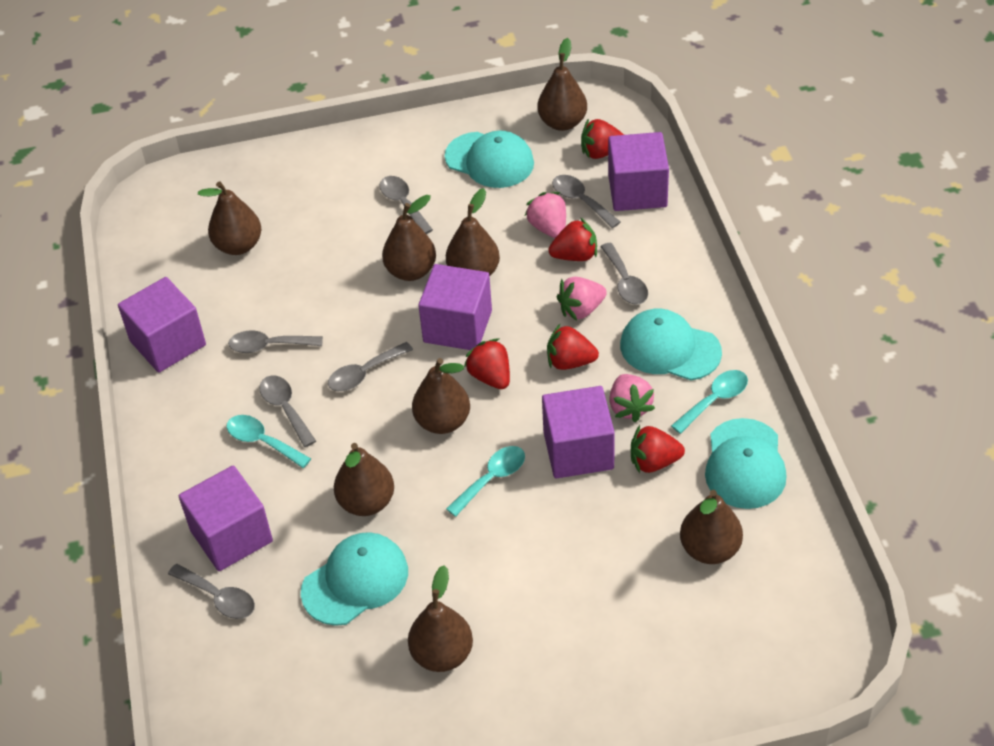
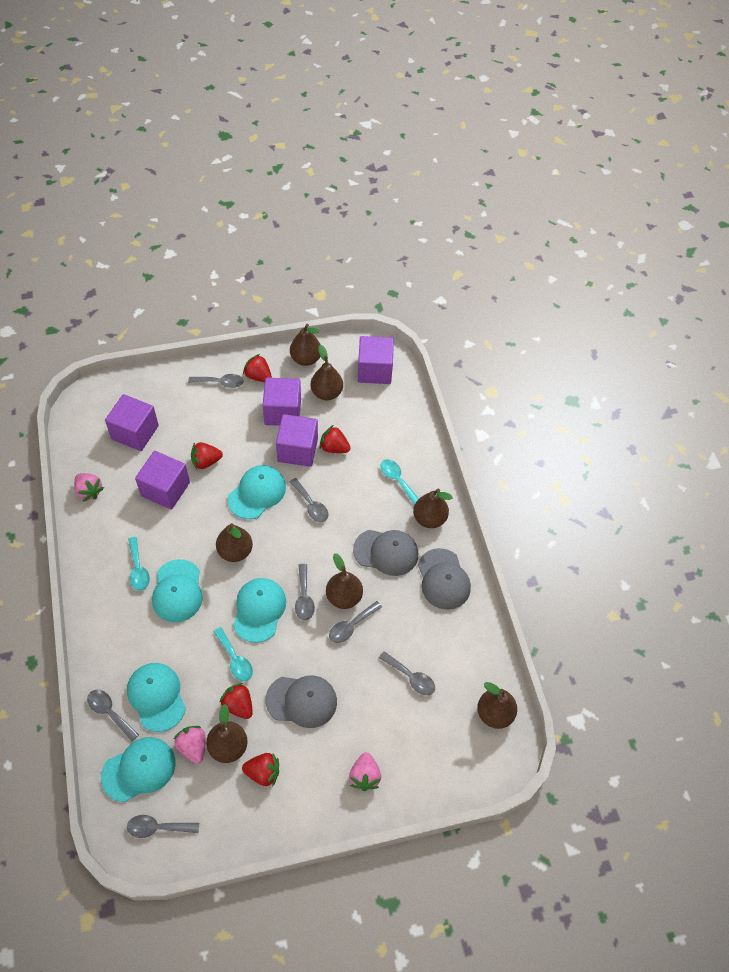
brown pear: [198,181,261,255] [334,443,394,516] [382,195,436,281] [408,565,473,672] [412,358,470,434] [446,188,500,276] [537,38,587,131] [680,490,743,564] = 8 -> [206,704,248,763] [216,523,253,562] [290,324,321,366] [310,345,343,400] [326,553,363,609] [413,489,452,528] [477,682,517,729] = 7
grey cap: none = 0 -> [265,676,337,728] [353,530,418,576] [418,548,471,610] = 3
turquoise cap: [301,532,408,626] [445,131,534,188] [620,309,722,380] [705,418,787,509] = 4 -> [101,737,175,802] [127,663,186,732] [152,559,203,622] [228,465,286,519] [233,578,286,643] = 5

